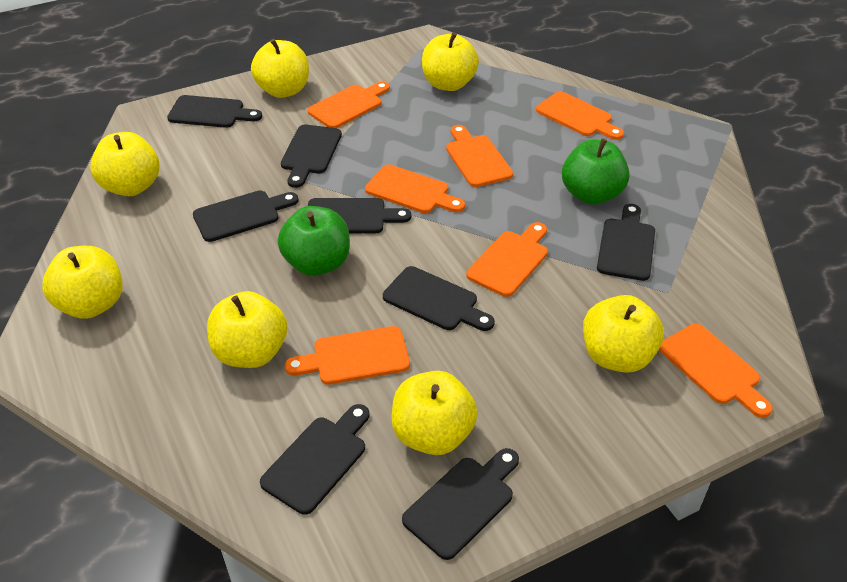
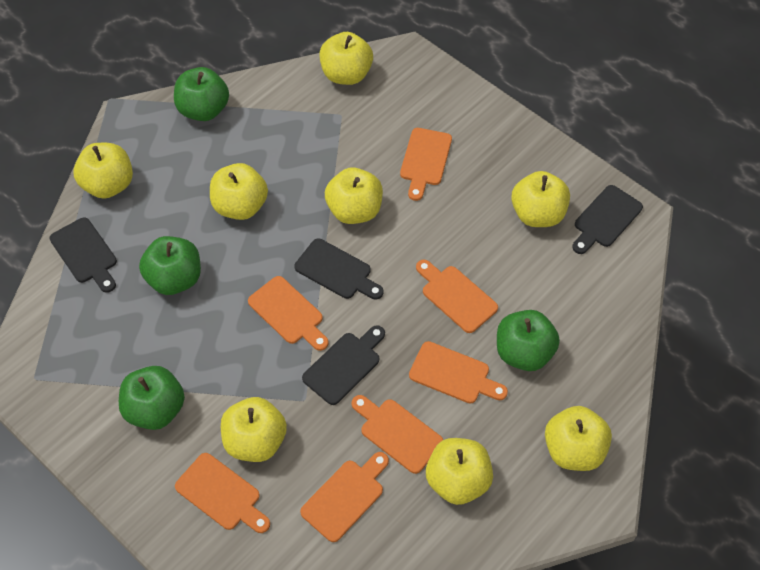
black cutting board: [167,95,262,128] [193,191,299,242] [260,404,369,515] [281,125,342,188] [308,198,411,234] [383,266,495,331] [402,448,519,560] [597,204,655,281] = 8 -> [49,217,117,293] [294,238,384,300] [302,325,385,405] [572,185,643,254] = 4
green apple: [278,206,350,276] [562,138,629,205] = 2 -> [119,366,185,430] [139,236,201,295] [174,67,229,121] [497,310,560,371] = 4
yellow apple: [42,246,123,319] [90,132,160,196] [207,291,287,368] [251,39,309,98] [391,371,478,455] [422,32,479,91] [583,295,664,373] = 7 -> [73,143,133,199] [210,163,268,220] [221,397,287,462] [319,32,373,85] [325,167,383,224] [426,438,493,505] [511,171,570,227] [545,406,612,471] = 8

